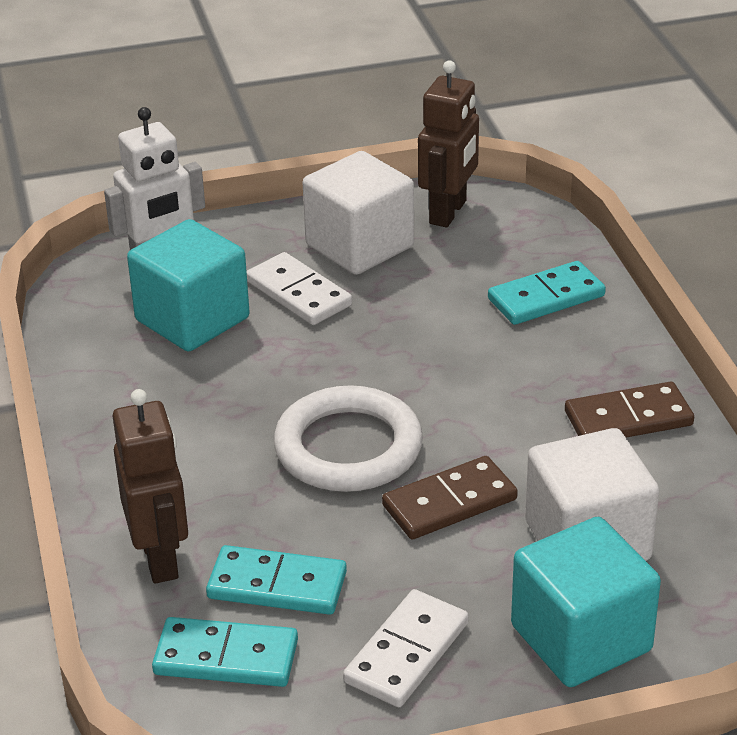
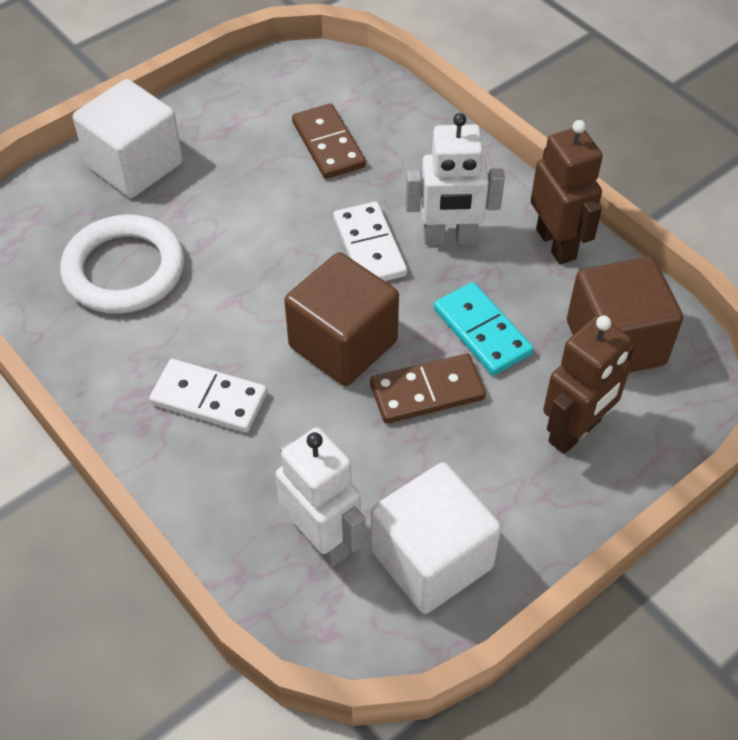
brown cube: none = 0 -> [284,252,399,386] [567,257,683,373] = 2
turquoise cube: [127,219,250,352] [511,517,661,687] = 2 -> none = 0
turquoise domino: [152,617,298,687] [206,545,347,615] [488,261,606,325] = 3 -> [434,282,534,376] = 1
white robot: [104,107,205,250] = 1 -> [276,428,365,567] [406,113,505,245] = 2

